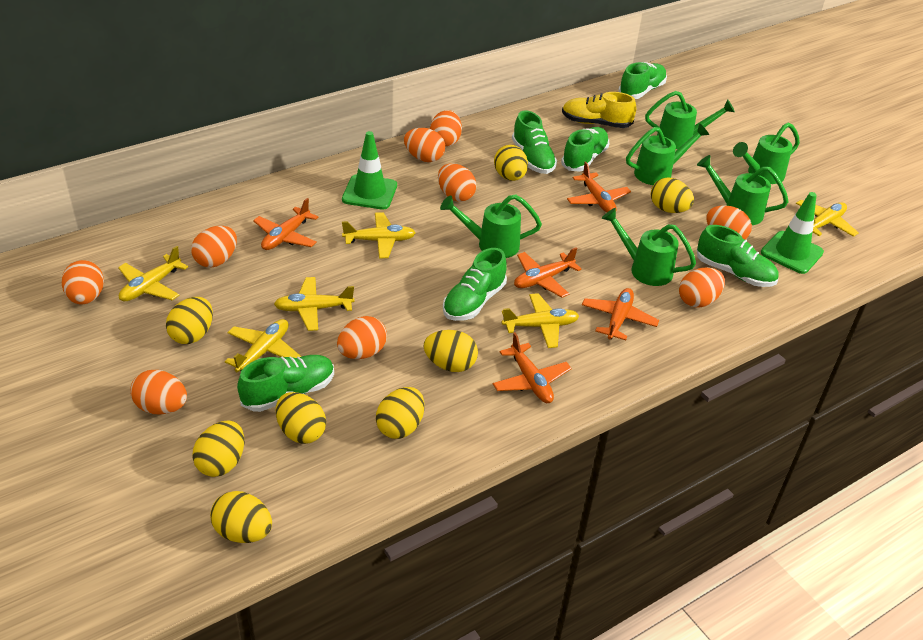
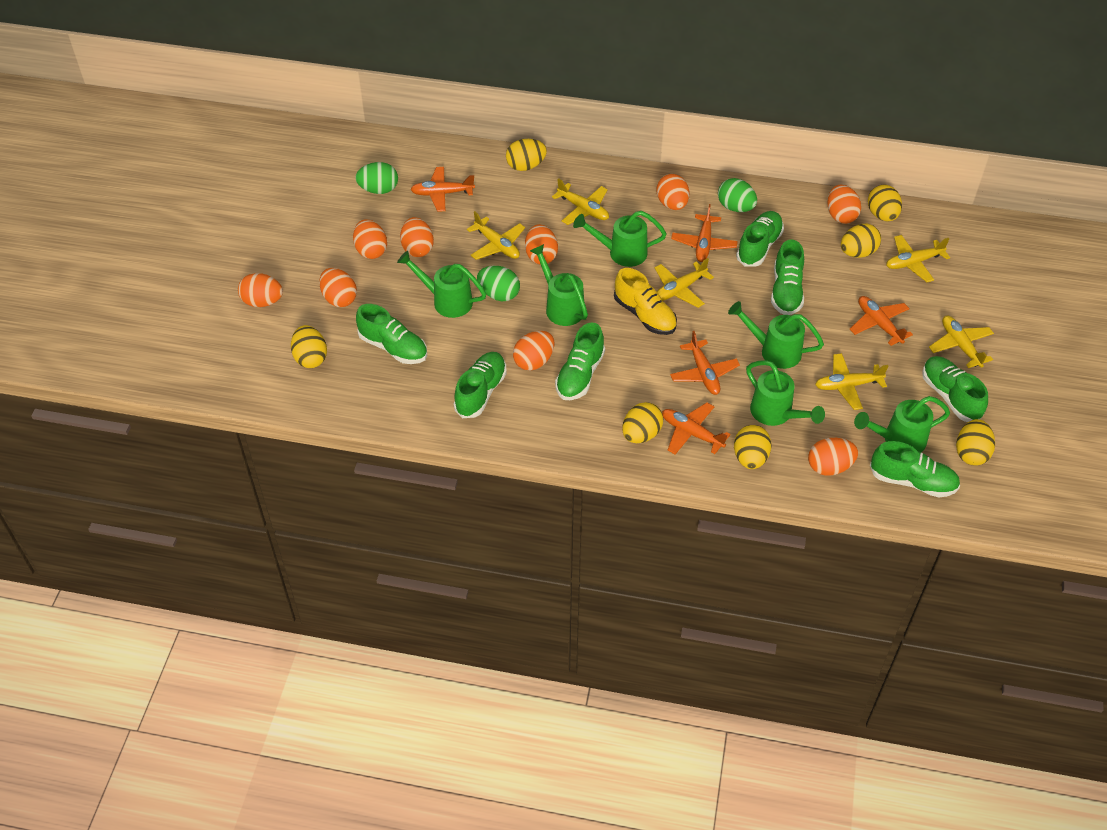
green egg: none = 0 -> [355,162,398,194] [477,266,520,301] [718,178,757,212] = 3
green shoe: [237,355,334,412] [443,248,507,321] [512,110,557,174] [561,127,609,172] [618,62,667,99] [697,225,779,287] = 6 -> [356,304,427,364] [454,352,507,418] [555,322,605,400] [736,211,784,267] [771,239,804,315] [870,441,960,497] [922,356,988,422] = 7
green traffic cone: [342,131,397,210] [761,192,824,274] = 2 -> none = 0
yellow egg: [166,297,213,344] [192,420,244,477] [210,491,272,543] [276,392,326,444] [376,387,424,439] [423,330,478,372] [494,145,528,181] [651,178,694,213] = 8 -> [291,325,327,368] [506,139,547,171] [622,402,663,443] [734,425,772,469] [841,224,881,258] [868,185,902,221] [956,419,995,466] = 7

